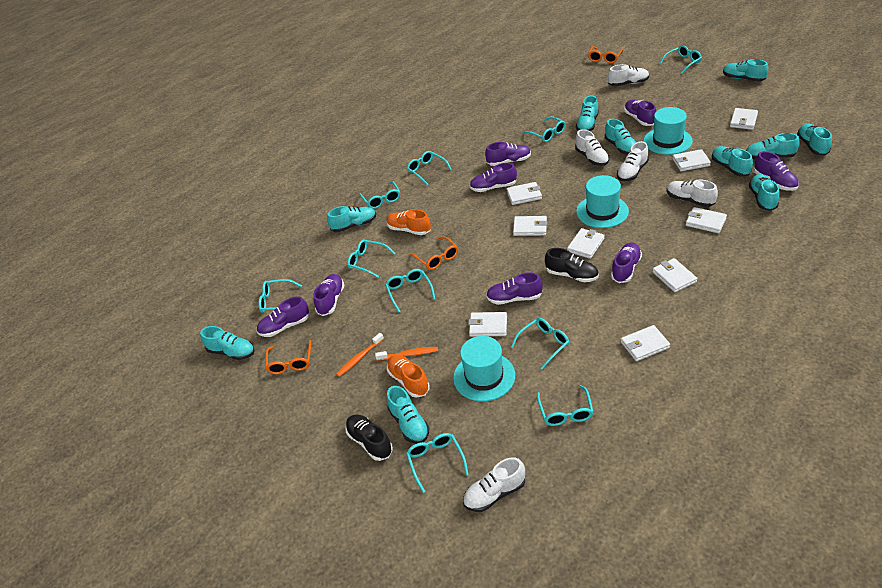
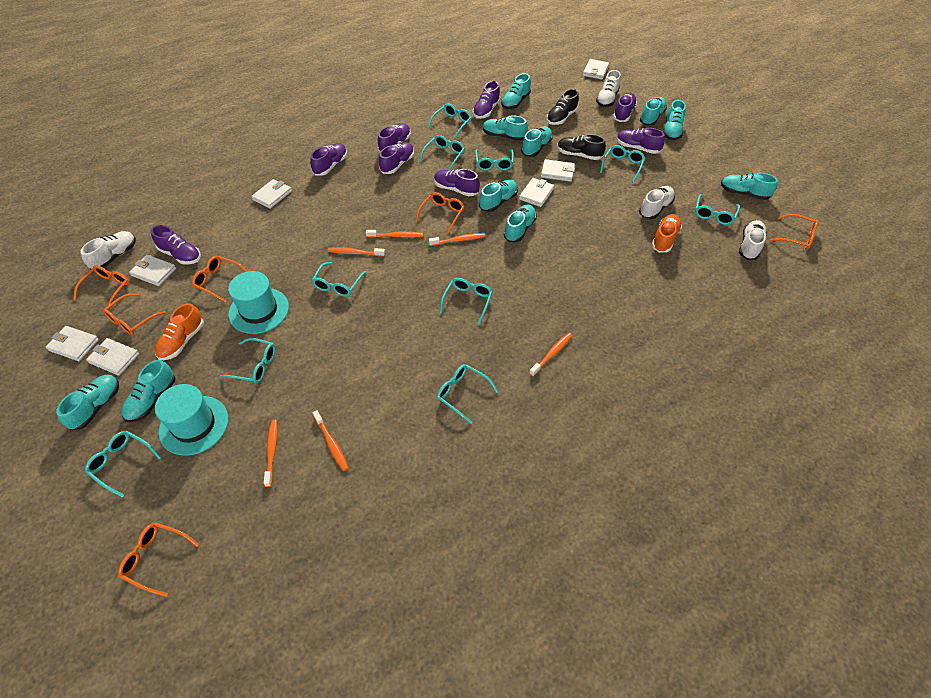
orange glasses: [265,340,311,374] [410,236,458,270] [588,46,623,63] = 3 -> [73,266,130,310] [103,294,166,335] [118,522,199,597] [192,256,247,302] [415,192,465,233] [770,214,819,250] = 6
orange toothbrush: [336,333,384,377] [375,347,438,361] = 2 -> [264,420,278,487] [313,410,349,471] [327,247,385,257] [366,230,423,238] [429,233,485,246] [529,333,572,376] = 6
turquoise hat: [453,336,515,402] [576,175,629,228] [644,107,693,155] = 3 -> [155,384,228,456] [228,271,289,334] = 2
white shoe: [463,458,525,512] [575,129,609,166] [608,64,649,86] [617,141,649,181] [667,179,718,207] = 5 -> [80,231,136,270] [596,70,621,107] [639,186,675,219] [739,220,767,260] = 4
white wallet: [468,312,507,337] [507,182,542,205] [513,216,547,236] [567,228,605,259] [621,325,670,361] [652,258,697,292] [672,149,711,171] [686,207,727,233] [730,108,758,130] = 9 -> [46,326,99,361] [86,338,139,376] [129,255,176,286] [251,179,292,209] [519,178,554,207] [541,159,575,182] [583,59,609,80] = 7

